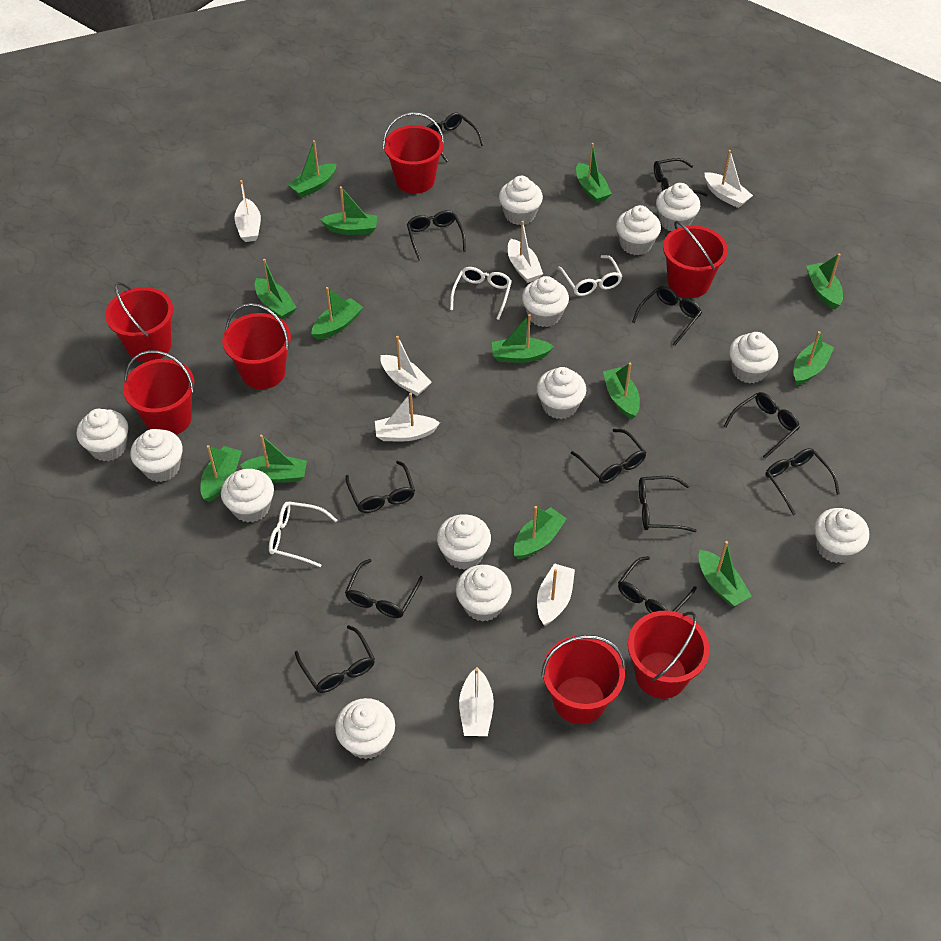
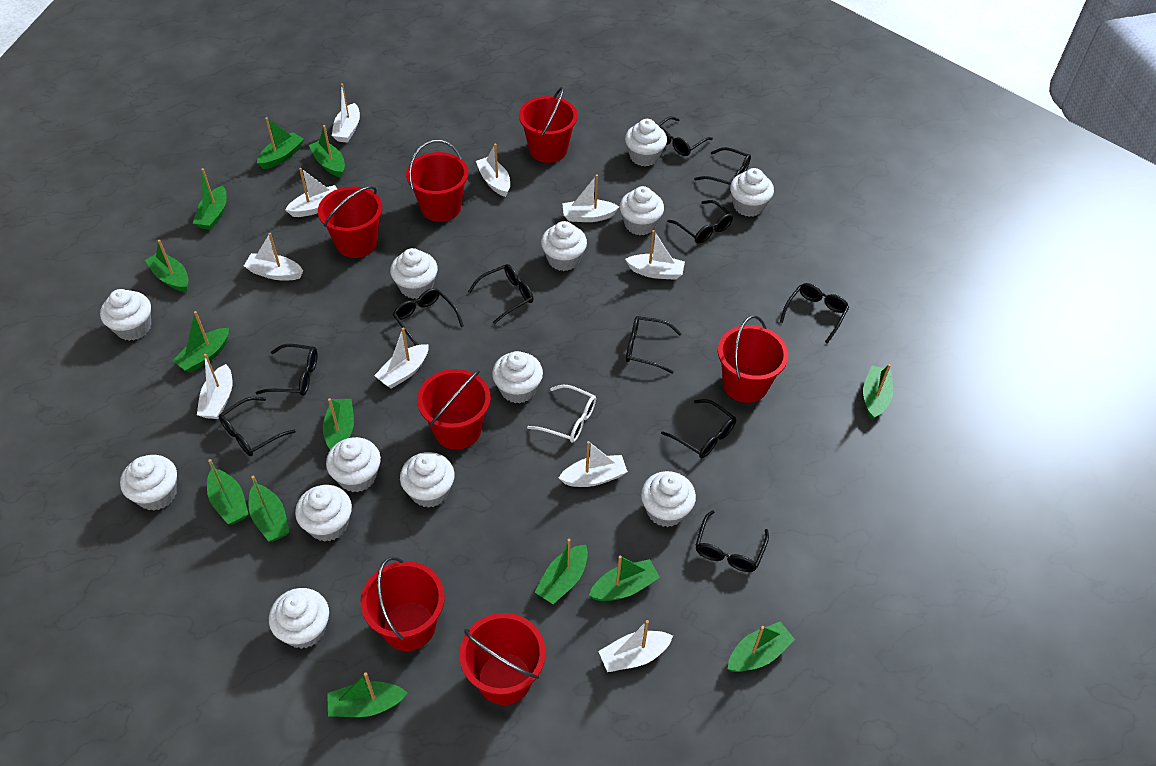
black glasses: [295,625,375,693] [345,559,423,618] [346,461,415,513] [407,210,466,261] [427,113,484,163] [571,429,647,484] [618,556,697,613] [632,286,702,346] [639,476,697,532] [654,158,708,197] [724,392,800,459] [766,448,840,515] = 12 -> [219,397,296,456] [256,344,317,396] [393,288,464,346] [468,264,533,324] [626,316,682,374] [658,116,713,156] [661,399,736,458] [667,200,733,244] [694,147,751,185] [695,510,769,572] [780,283,849,344] = 11
white boat: [234,180,261,242] [375,393,440,441] [381,336,432,396] [459,668,494,736] [508,221,543,283] [537,563,575,626] [704,150,753,208] = 7 -> [197,354,232,419] [244,233,303,281] [285,168,337,217] [332,83,360,143] [374,328,429,389] [476,144,510,197] [559,441,628,487] [562,174,619,222] [598,620,673,672] [625,230,685,280] = 10
white glasses: [269,501,337,567] [450,267,512,320] [558,255,622,296] = 3 -> [527,385,596,443] = 1

